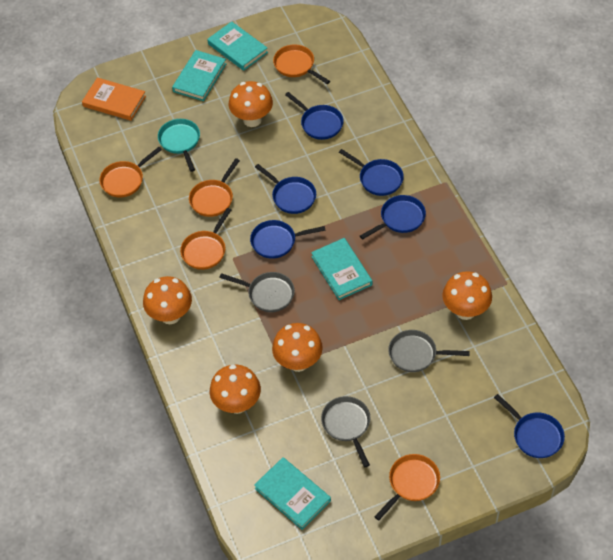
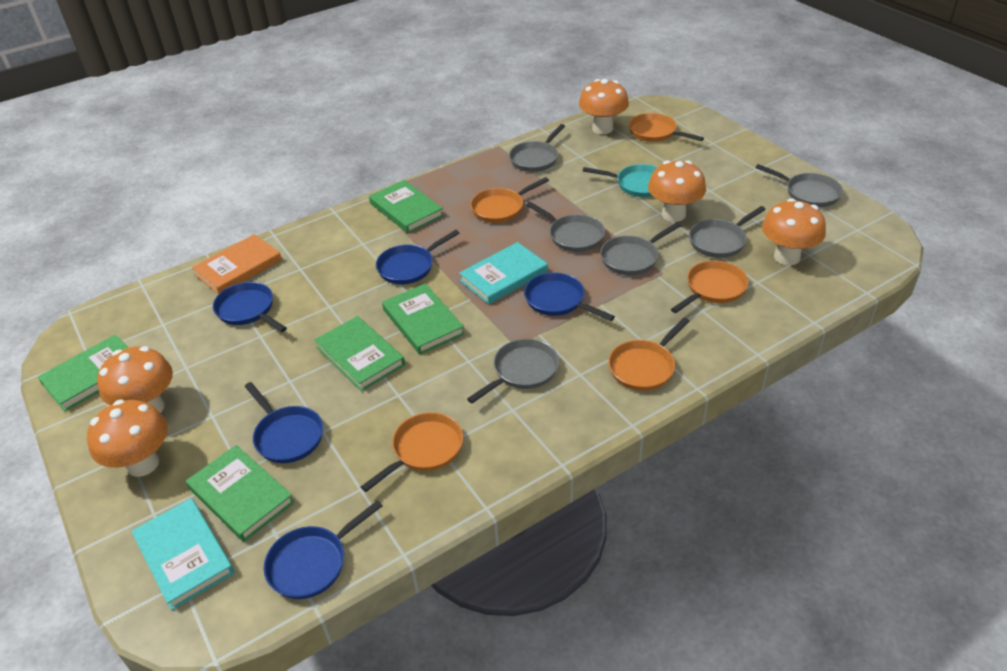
blue pan: [250,220,326,259] [255,164,316,214] [285,92,344,140] [339,149,404,196] [360,195,426,240] [494,394,565,458] = 6 -> [213,282,287,332] [245,382,323,463] [264,500,383,599] [376,230,460,284] [524,272,615,321] = 5
green book: none = 0 -> [38,335,129,411] [186,445,295,542] [314,316,405,391] [369,180,444,233] [382,283,465,354] = 5
grey pan: [219,272,295,312] [321,396,371,467] [388,330,470,372] = 3 -> [467,339,559,403] [509,124,565,172] [526,202,605,252] [600,222,681,275] [689,206,766,258] [755,164,843,207] = 6
turquoise book: [172,50,226,101] [207,21,268,71] [254,457,331,530] [311,238,372,300] = 4 -> [131,498,234,610] [459,242,548,304] = 2

